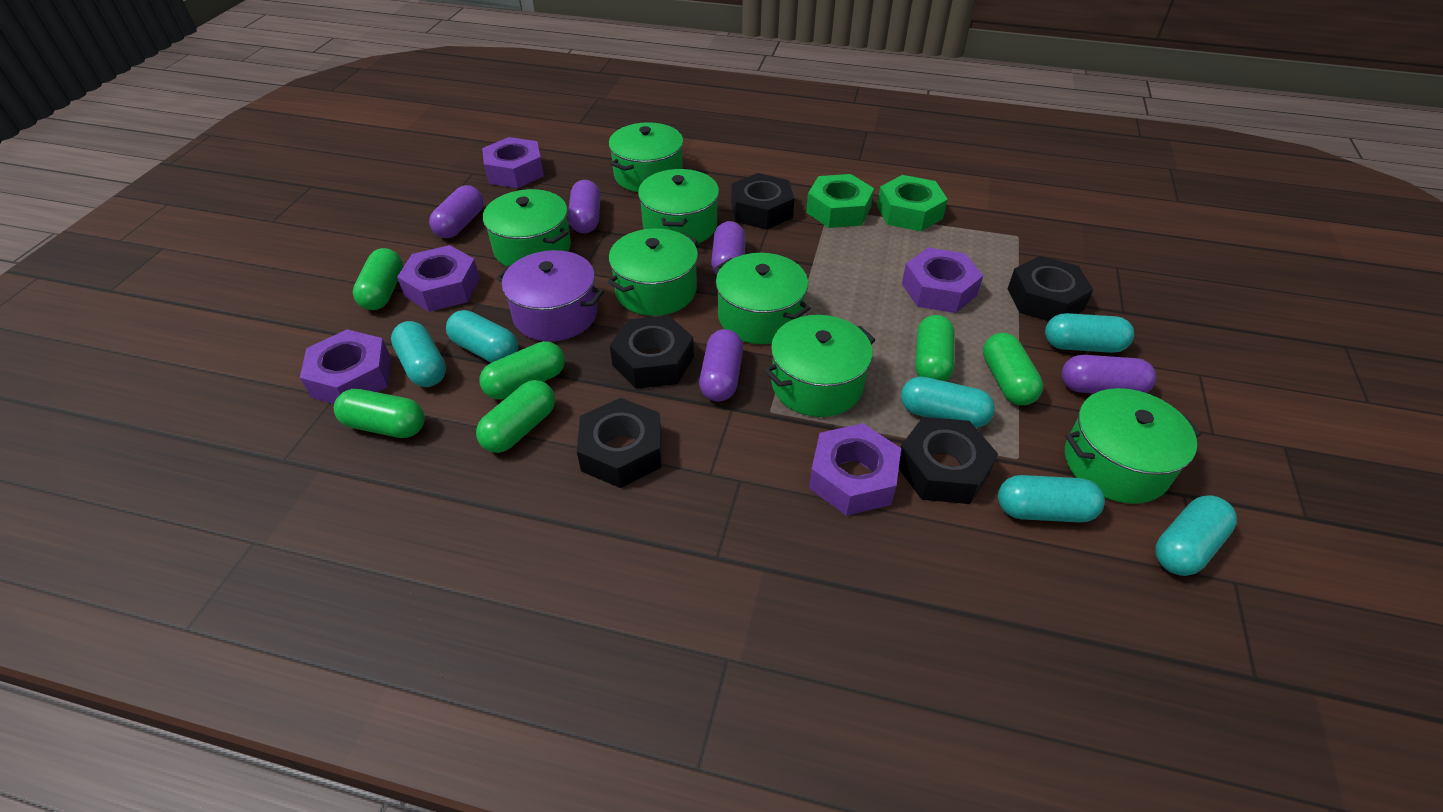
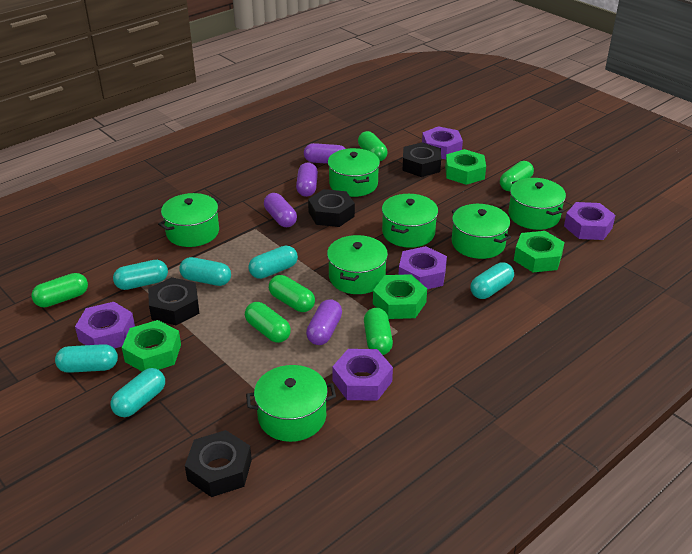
black nut: [577,398,661,488] [610,315,694,389] [731,173,795,230] [899,417,998,504] [1007,256,1093,321] = 5 -> [148,277,199,325] [185,430,252,497] [308,189,355,227] [402,142,441,177] = 4
green nut: [806,174,874,228] [877,175,948,231] = 2 -> [122,320,181,371] [373,274,427,319] [445,149,486,185] [514,231,565,272] = 4
purple capsule: [429,185,484,238] [568,180,601,233] [699,329,743,401] [711,221,745,275] [1062,355,1156,393] = 5 -> [264,193,297,227] [296,162,318,197] [304,143,346,164] [306,299,342,345] = 4
purple pot: [496,250,604,341] = 1 -> none = 0

